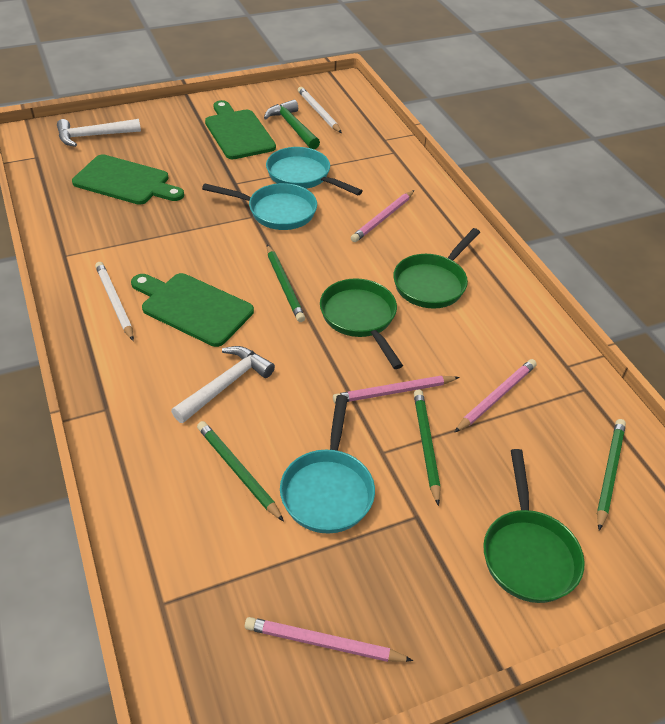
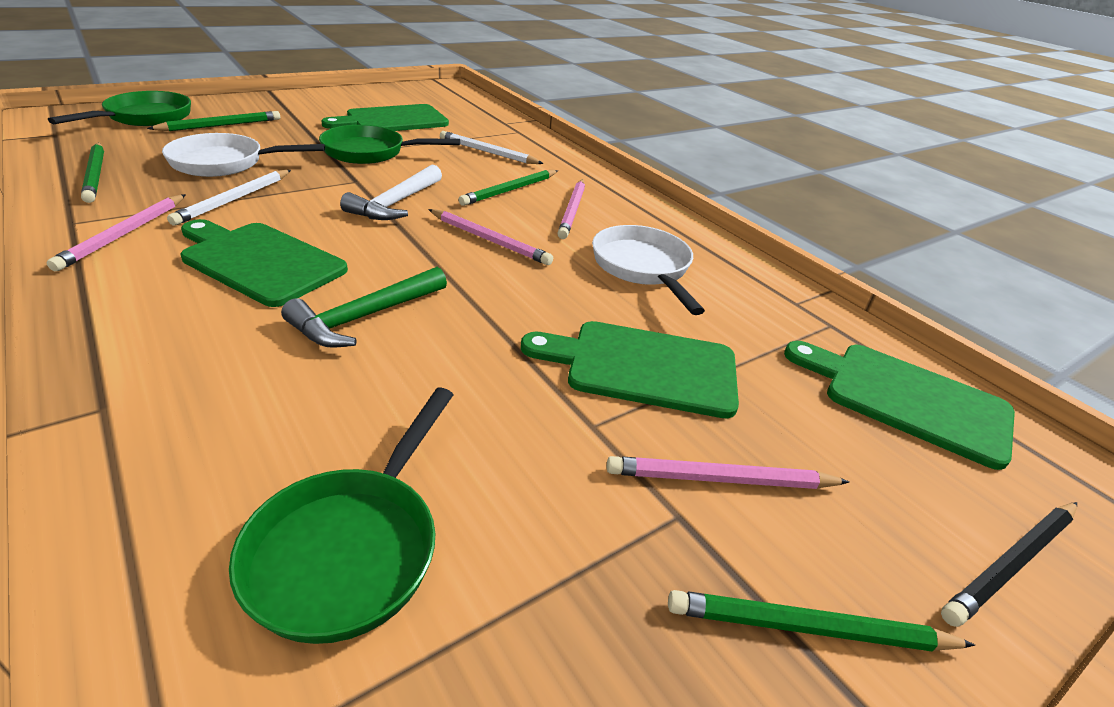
black pencil: none = 0 -> [941,502,1077,627] = 1
green cutting board: [72,154,184,205] [131,273,254,347] [205,100,276,159] = 3 -> [181,219,348,307] [321,104,449,131] [521,321,739,418] [784,341,1015,470] = 4
turquoise pan: [202,183,317,230] [266,147,363,195] [280,395,375,534] = 3 -> none = 0
white hammer: [57,119,141,147] [171,346,275,423] = 2 -> [340,165,442,220] = 1
white pan: none = 0 -> [162,133,325,177] [592,225,705,315] = 2

